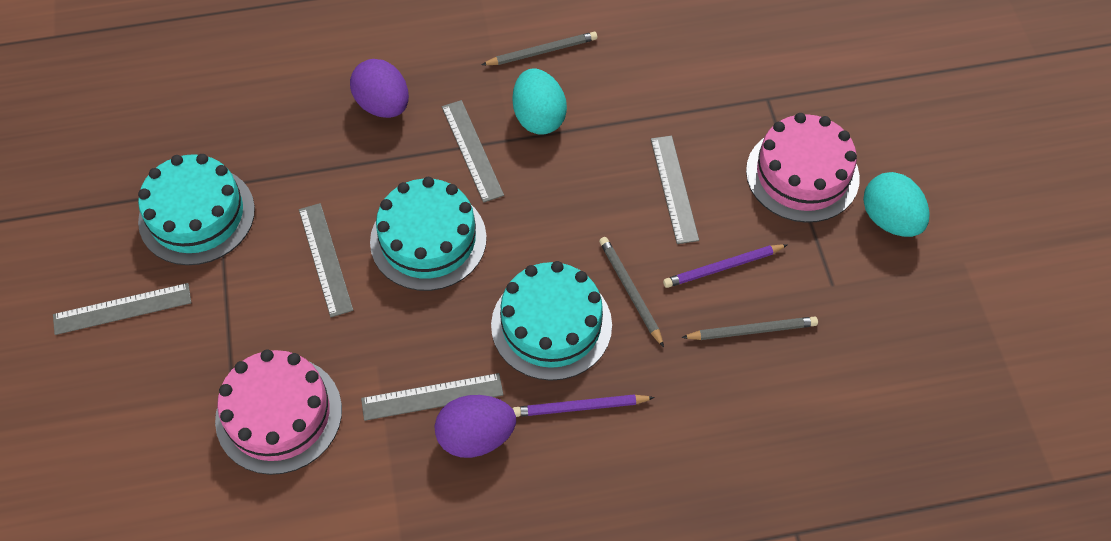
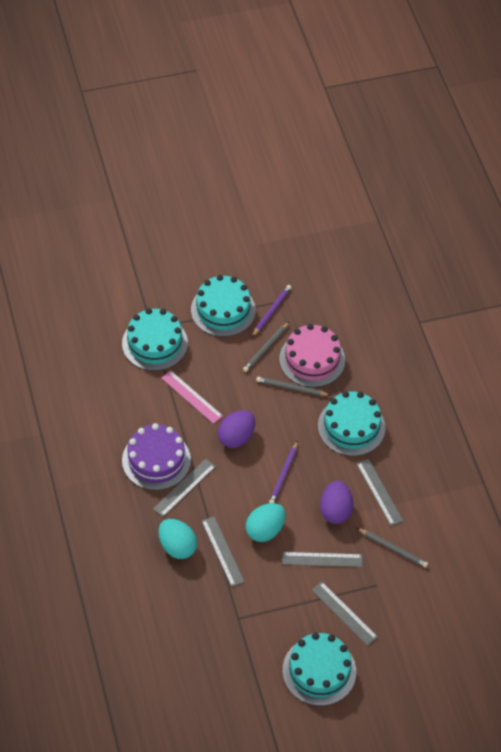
pink cake: [215,350,342,475] [746,113,860,223] = 2 -> [279,324,345,387] = 1
pink ruler: none = 0 -> [162,371,223,424] = 1
purple cake: none = 0 -> [122,423,191,490] = 1
turquoise cake: [138,154,255,265] [370,177,487,291] [491,261,612,381] = 3 -> [122,308,188,371] [191,275,256,337] [283,633,356,706] [318,391,386,456] = 4

